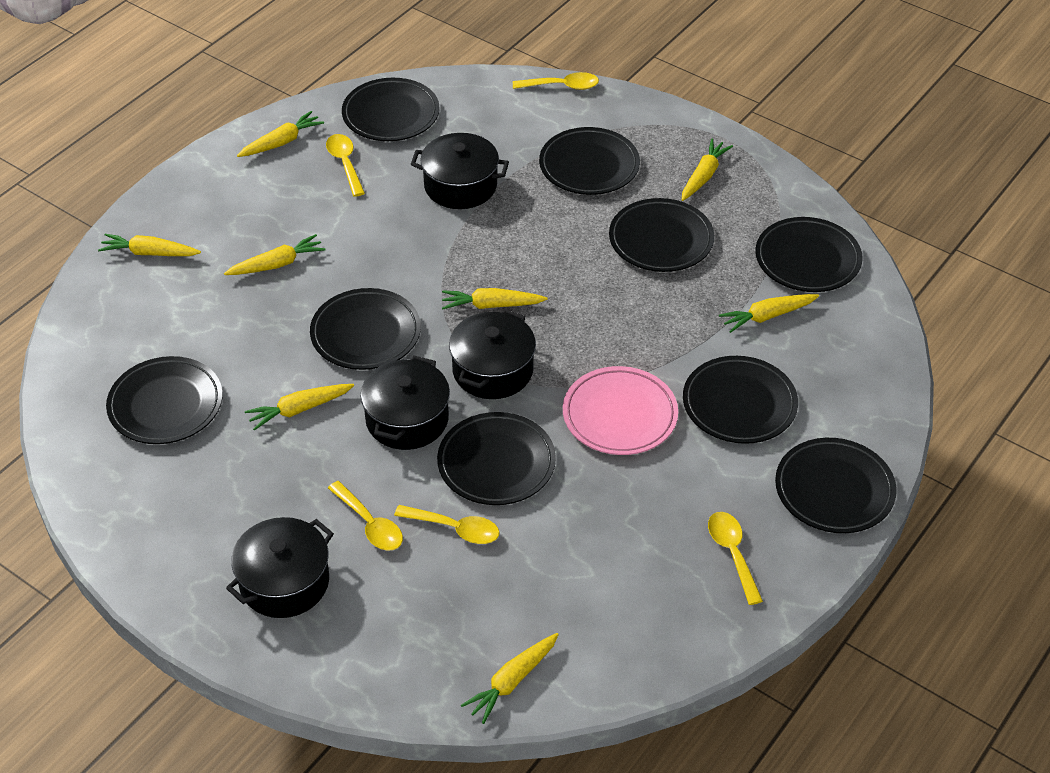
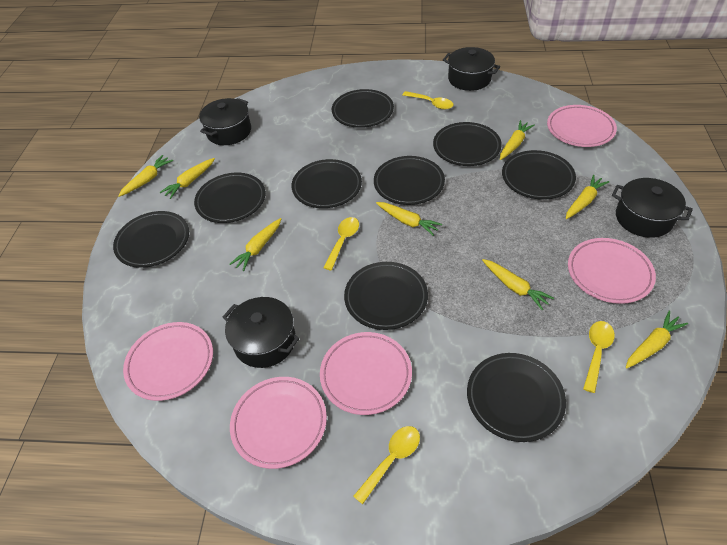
pink plate: [563,366,678,455] = 1 -> [123,322,213,401] [230,377,327,469] [320,332,412,415] [547,105,617,147] [568,238,656,304] = 5
yellow spoon: [326,134,365,197] [328,481,403,551] [394,505,500,544] [513,72,599,90] [708,512,763,605] = 5 -> [323,217,359,270] [353,426,420,504] [402,91,454,109] [583,321,615,393] = 4

